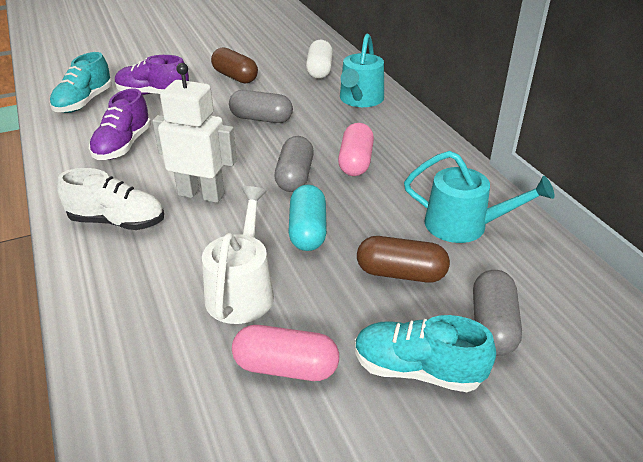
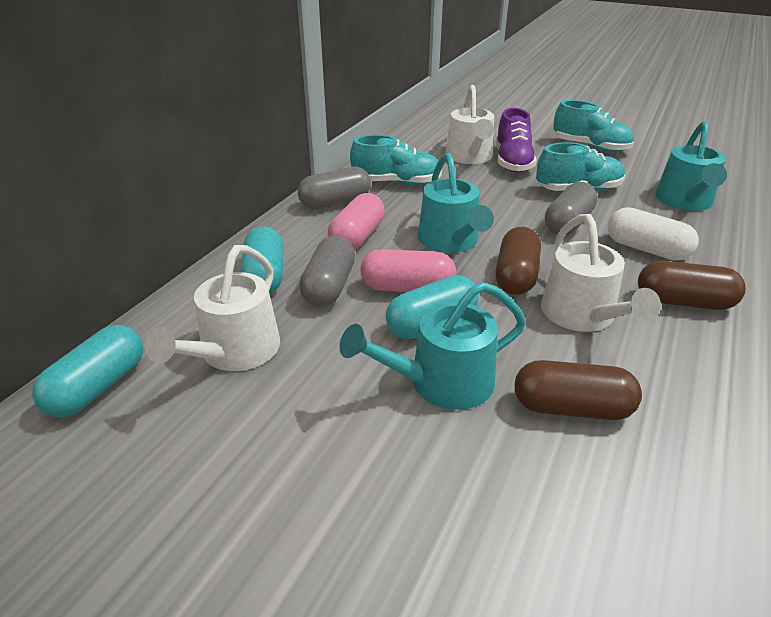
brown capsule: [211,47,258,84] [357,236,450,283] = 2 -> [496,227,541,295] [515,360,642,420] [638,261,746,310] = 3
purple shoe: [89,89,151,160] [115,55,189,95] = 2 -> [496,108,537,172] = 1
turquoise capsule: [288,184,327,251] = 1 -> [32,325,143,417] [240,226,283,294] [386,275,479,339] = 3
turquoise shoe: [50,52,112,113] [355,315,496,392] = 2 -> [350,135,442,185] [536,142,625,191] [553,100,634,152] = 3
turquoise watering can: [340,33,384,107] [404,151,555,243] = 2 -> [340,282,526,410] [418,153,494,253] [655,121,727,211] = 3
white robot: [152,63,237,203] = 1 -> none = 0
white shoe: [57,168,164,230] = 1 -> none = 0
white watering can: [202,186,274,324] = 1 -> [144,245,280,371] [445,85,494,164] [541,214,661,332] = 3

